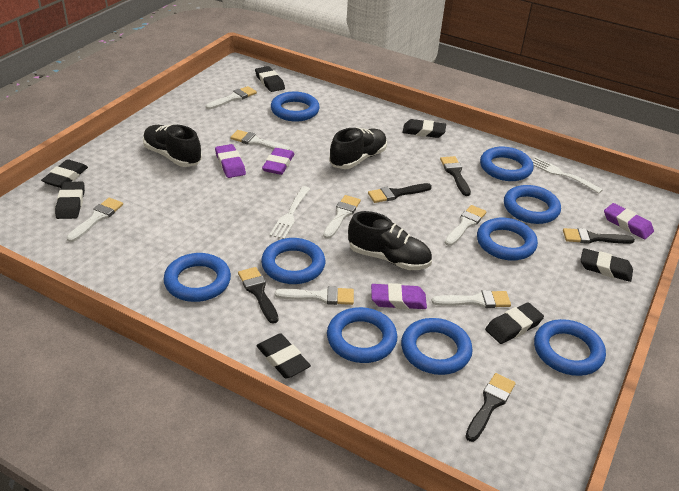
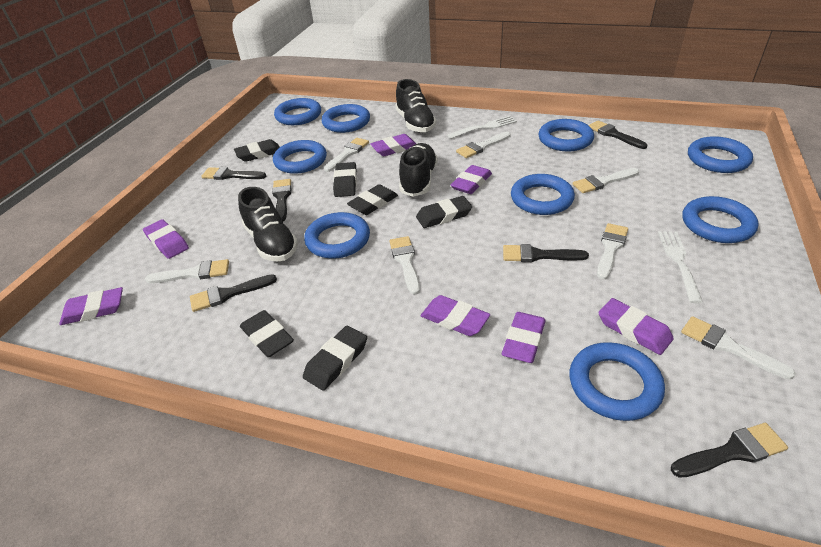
black brush: [238,267,279,324] [368,183,432,203] [440,156,471,196] [465,373,516,442] [563,228,635,244] = 5 -> [190,274,277,312] [201,167,266,180] [272,179,292,221] [503,244,589,262] [589,120,647,149] [671,423,788,478] = 6
black eraser: [41,159,88,188] [55,182,85,219] [255,66,285,92] [256,333,311,379] [402,119,446,138] [485,302,544,344] [580,248,633,282] = 7 -> [234,139,280,162] [240,310,294,357] [303,326,367,391] [333,162,357,197] [347,184,398,215] [416,196,472,228] = 6
purple eraser: [215,144,246,178] [262,148,294,175] [371,283,427,309] [604,203,654,239] = 4 -> [59,287,123,325] [143,219,189,259] [370,134,416,156] [421,295,490,336] [451,165,492,194] [502,312,546,363] [598,298,674,355] = 7

